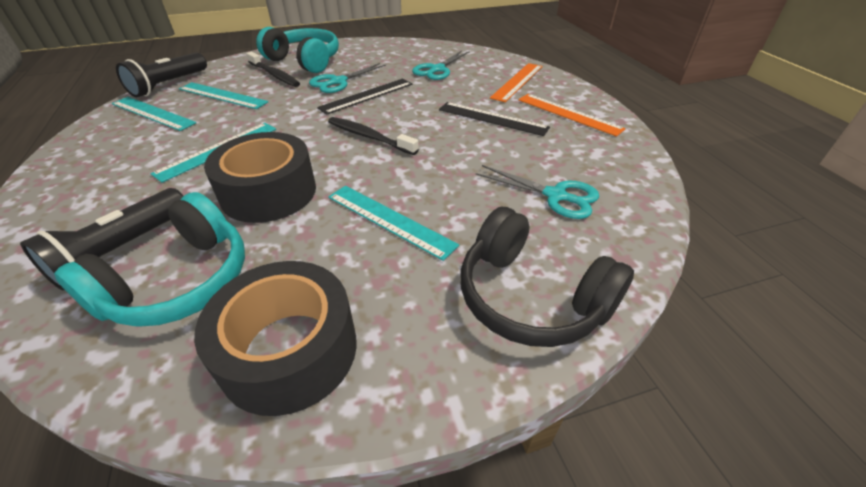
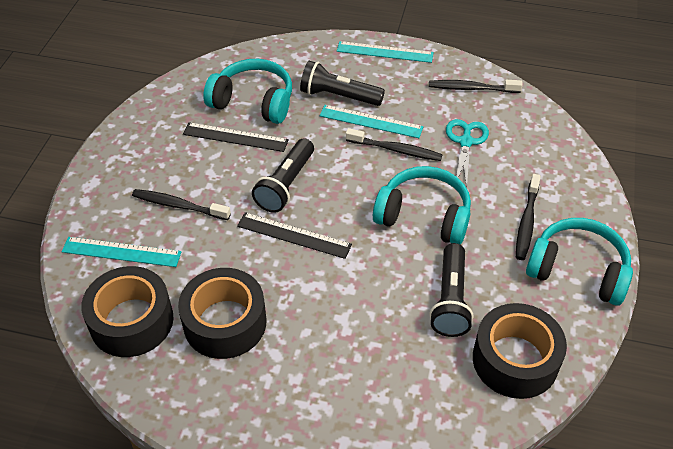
black flashlight: [20,188,183,290] [116,52,207,97] = 2 -> [252,138,314,213] [300,61,385,106] [430,243,473,337] = 3
black headphones: [460,207,634,347] = 1 -> none = 0
black tape: [194,261,357,416] [204,132,316,223] = 2 -> [81,266,173,357] [178,268,267,359] [473,303,567,399] = 3
black toothbrush: [246,51,300,87] [328,117,419,155] = 2 -> [132,189,231,220] [346,128,442,161] [429,80,523,93] [516,174,541,260] = 4
orange ruler: [490,63,543,102] [518,94,626,137] = 2 -> none = 0
turquoise headphones: [54,192,245,327] [256,27,339,73] = 2 -> [203,59,292,124] [373,166,471,245] [526,218,633,306] = 3
turquoise ruler: [111,97,196,131] [151,123,276,183] [179,82,268,109] [328,186,459,261] = 4 -> [62,237,182,267] [319,105,423,138] [337,41,434,63] = 3
turquoise scissors: [309,63,386,93] [412,50,470,80] [476,165,599,219] = 3 -> [446,119,489,187] = 1

